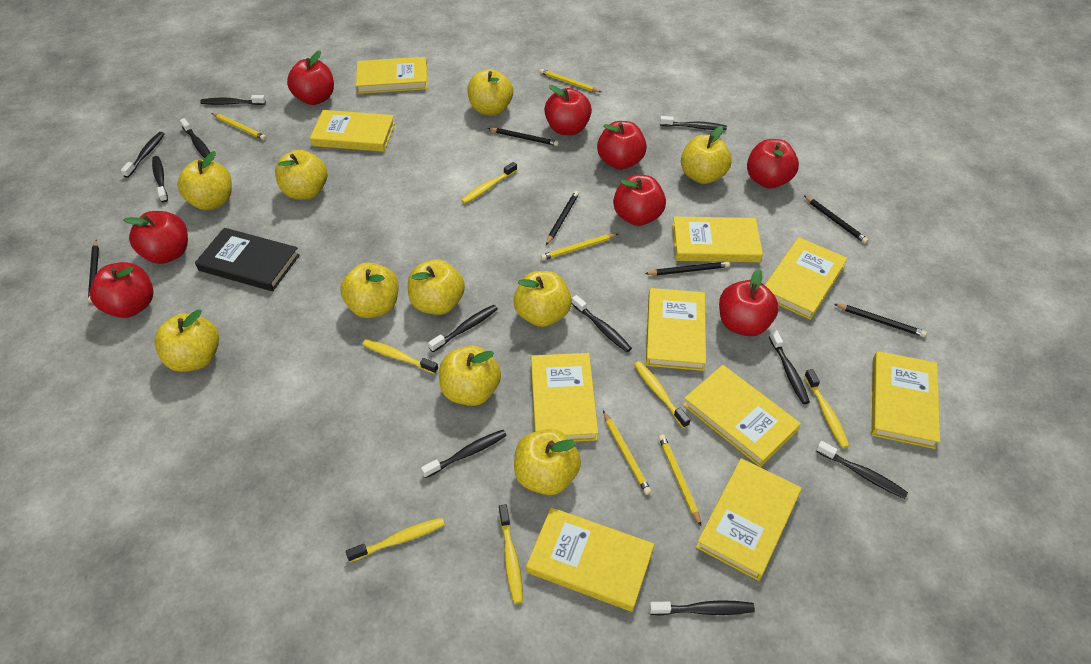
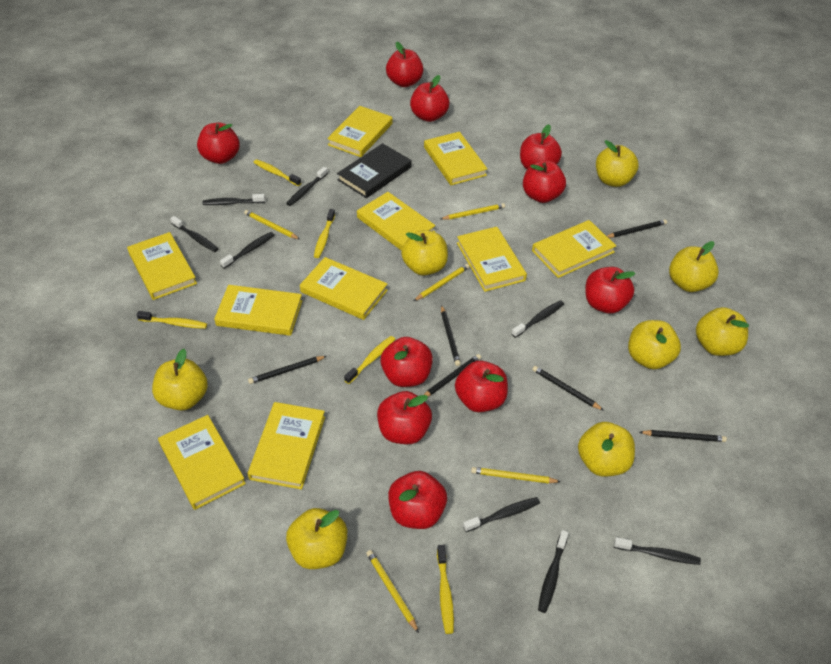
black toothbrush: [121,132,165,178] [152,156,168,202] [180,118,210,158] [200,95,266,105] [421,430,507,478] [428,305,498,352] [572,295,632,352] [649,600,755,616] [660,116,727,130] [769,330,810,404] [816,441,908,499] = 11 -> [170,216,218,252] [202,194,265,205] [220,232,274,269] [286,167,328,206] [463,497,540,532] [512,300,564,338] [538,530,568,613] [614,537,701,565] = 8
red apple: [90,262,154,318] [124,211,188,264] [287,50,334,105] [544,85,592,135] [597,121,647,170] [613,175,666,226] [719,269,779,336] [747,139,799,188] = 8 -> [197,123,240,164] [377,391,432,444] [381,337,433,387] [386,42,423,87] [388,471,447,529] [410,75,450,122] [455,361,508,412] [520,124,562,169] [523,161,566,203] [585,267,636,314] = 10
yellow apple: [154,309,219,372] [177,151,232,210] [275,150,327,200] [340,262,399,318] [408,259,465,315] [439,346,501,406] [467,69,513,116] [513,271,572,327] [514,429,581,495] [681,126,732,184] = 10 -> [152,349,208,411] [286,508,347,569] [401,230,448,276] [578,422,635,477] [596,140,639,187] [628,320,681,369] [669,241,719,292] [696,307,749,356] = 8
yellow toothbrush: [346,518,445,562] [362,339,438,374] [461,162,517,204] [499,504,523,604] [634,361,690,428] [804,369,850,448] = 6 -> [136,311,207,329] [253,159,301,186] [314,209,335,258] [344,336,395,384] [437,545,454,634] = 5

